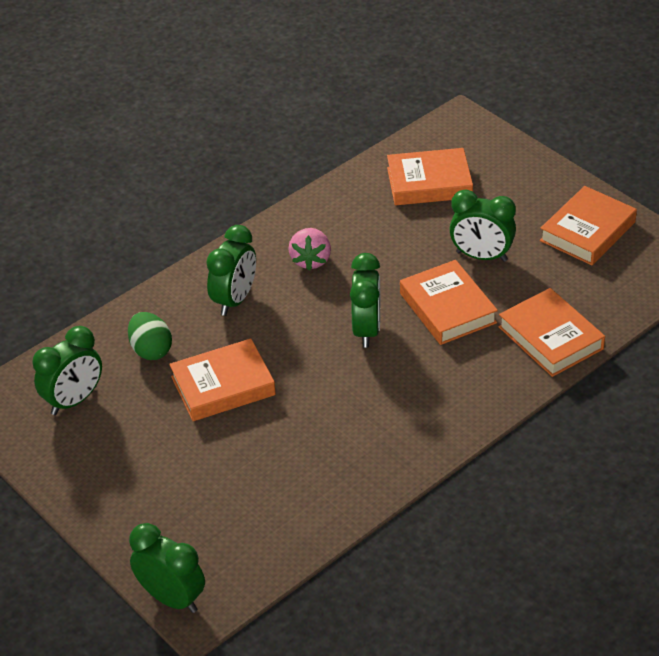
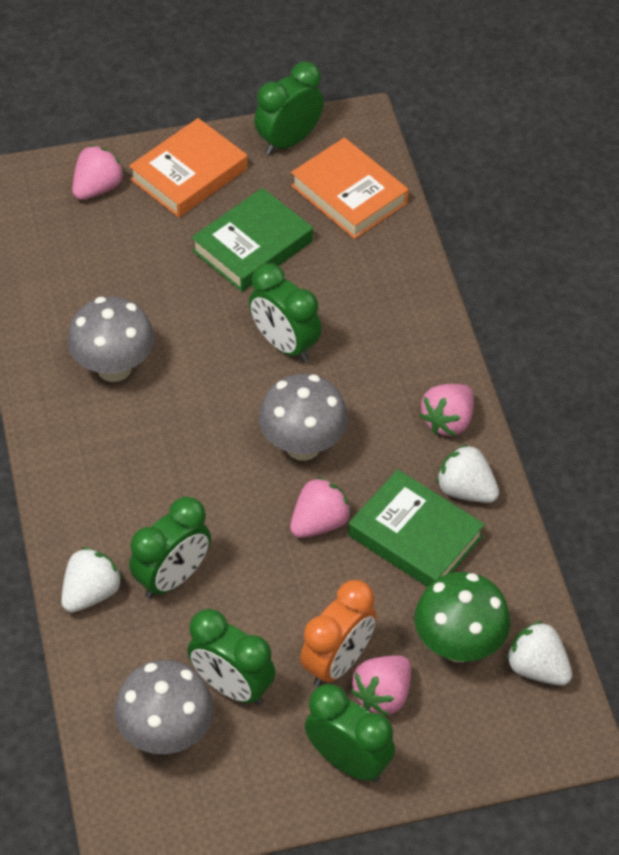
green book: none = 0 -> [191,188,313,292] [348,469,485,587] = 2
green egg: [128,312,172,360] = 1 -> none = 0
green mushroom: none = 0 -> [415,572,510,662] = 1
grey mushroom: none = 0 -> [67,296,154,382] [114,660,214,754] [259,374,348,461] = 3
orange book: [169,338,276,421] [387,148,473,205] [400,260,498,345] [498,288,605,377] [540,186,637,265] = 5 -> [129,118,248,217] [291,137,409,239] = 2
orange clock: none = 0 -> [300,580,376,687] = 1
pink strawberry: [288,228,331,271] = 1 -> [72,145,125,200] [290,477,352,538] [351,655,411,716] [420,384,474,436] = 4
white strawberry: none = 0 -> [61,547,123,613] [436,444,499,503] [506,621,572,686] = 3

